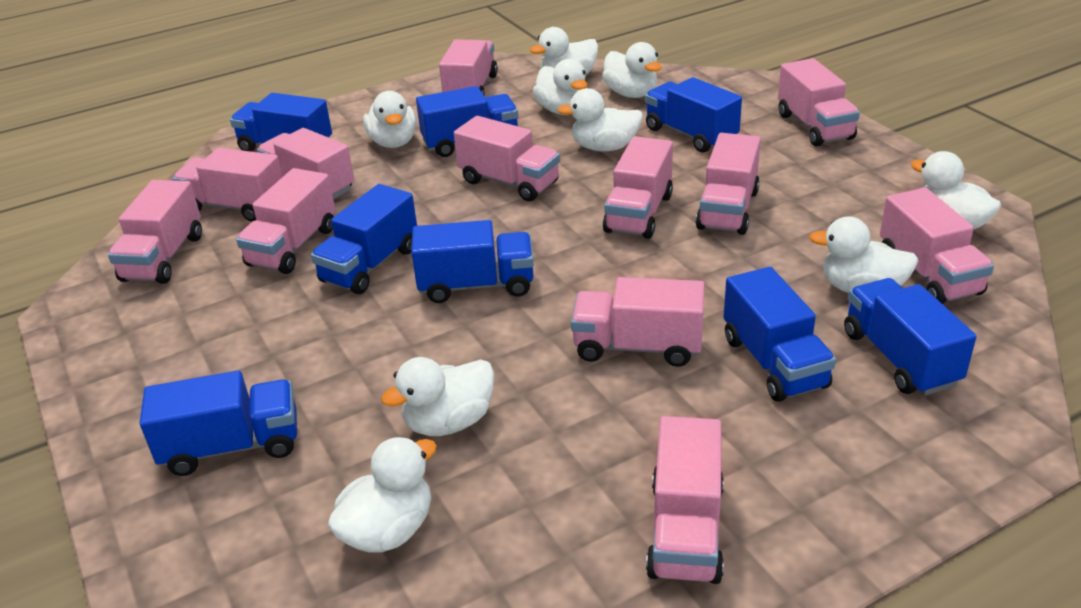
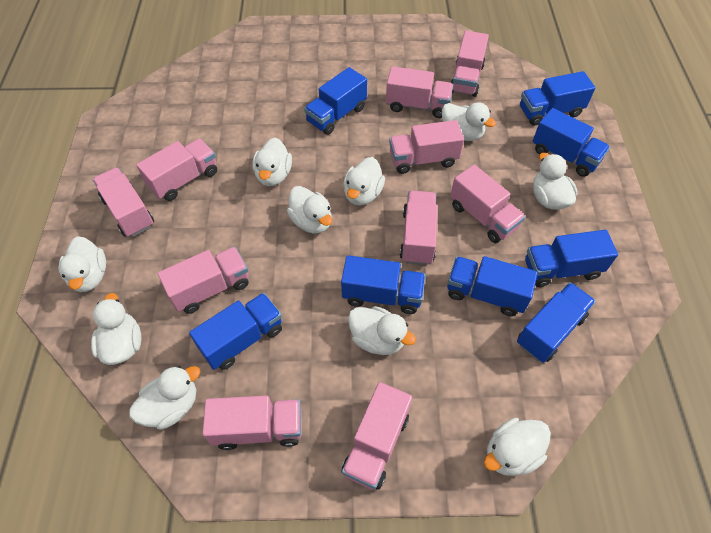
pink truck: [108,180,202,284] [173,148,283,222] [236,168,335,274] [257,128,354,200] [439,39,498,97] [454,116,560,201] [571,277,705,367] [603,136,673,239] [646,416,724,584] [696,133,761,235] [778,58,860,147] [880,188,994,304] = 12 -> [93,167,154,237] [136,139,217,201] [158,247,249,314] [202,395,301,450] [342,382,412,490] [386,66,453,118] [389,120,464,174] [400,191,438,265] [450,31,489,97] [450,165,525,243] = 10
white duck: [328,437,437,553] [363,91,417,148] [381,357,494,436] [530,27,598,74] [533,59,588,115] [558,88,643,151] [602,42,661,98] [809,217,918,293] [910,151,1001,229] = 9 -> [58,236,106,292] [91,293,141,365] [129,366,200,429] [252,138,292,186] [287,186,332,233] [343,157,385,206] [348,306,416,355] [442,102,496,141] [484,418,551,476] [533,153,578,210] = 10

